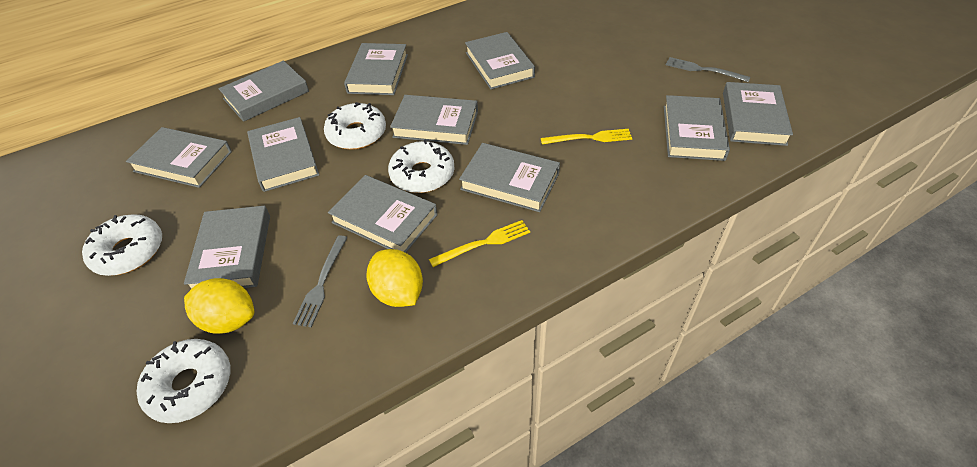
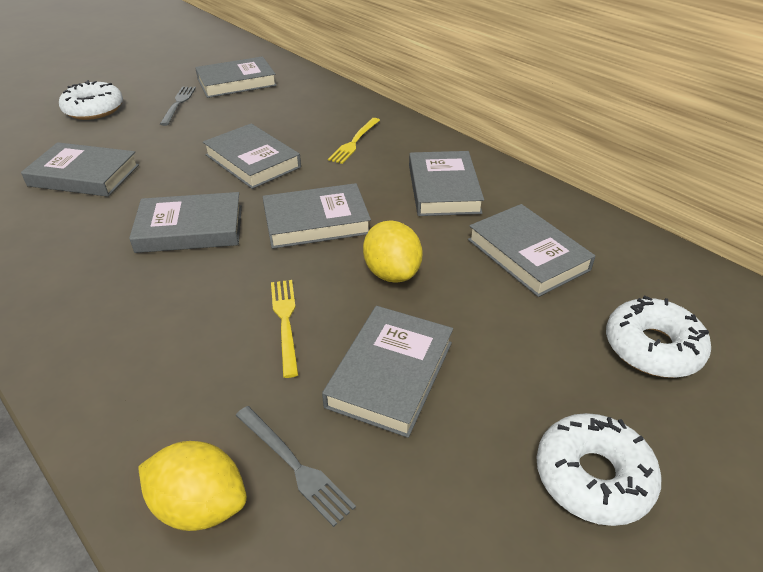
grey book: [126,127,232,188] [184,206,270,289] [218,61,309,122] [247,117,319,192] [328,175,438,253] [344,43,408,95] [390,95,478,145] [459,143,560,212] [465,32,535,89] [664,95,730,161] [723,82,793,146] = 11 -> [21,142,139,197] [129,192,242,253] [195,56,277,98] [203,124,301,189] [263,183,371,249] [322,306,453,438] [409,151,484,216] [468,204,595,297] = 8
white donut: [82,214,162,276] [137,339,230,423] [324,102,386,150] [388,140,455,193] = 4 -> [59,80,123,120] [536,413,661,526] [606,295,711,378] = 3

